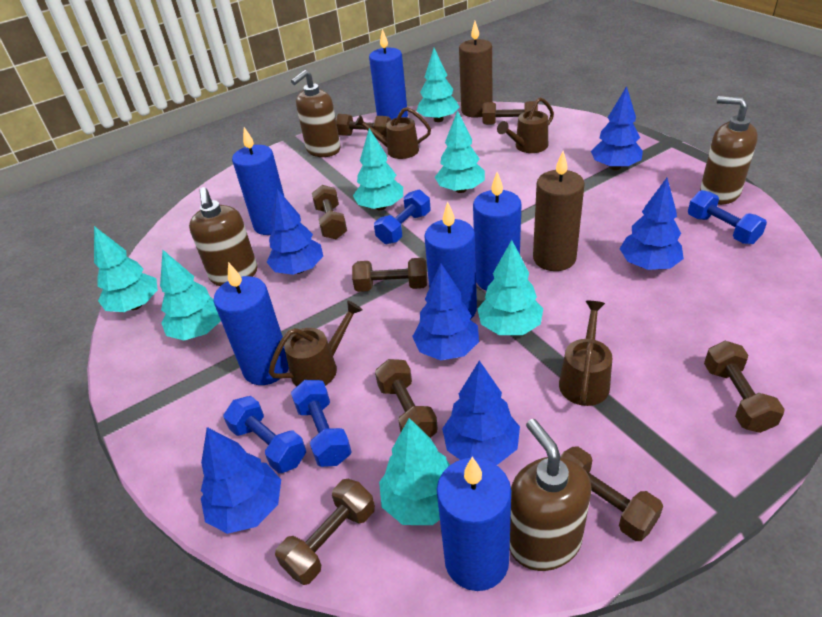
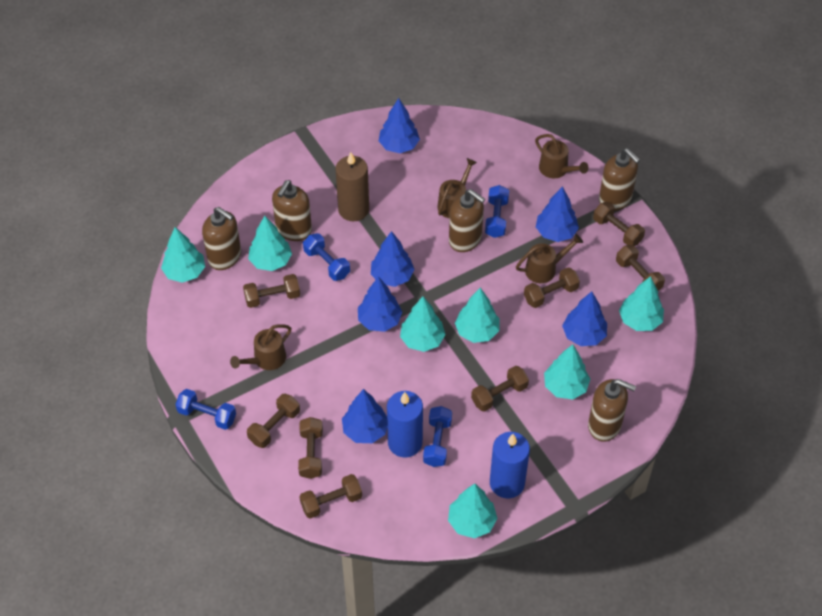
blue candle: [214,262,289,385] [232,127,284,235] [369,29,408,120] [424,202,477,319] [437,457,511,591] [473,172,522,291] = 6 -> [387,391,423,458] [490,432,530,498] = 2
brown candle: [459,21,492,118] [533,151,585,271] = 2 -> [335,152,369,221] = 1
brown soap dispenser: [189,187,257,286] [291,70,341,157] [510,419,591,571] [700,96,758,205] = 4 -> [202,207,241,270] [272,180,312,241] [449,189,485,252] [588,379,636,442] [599,148,640,211] = 5

